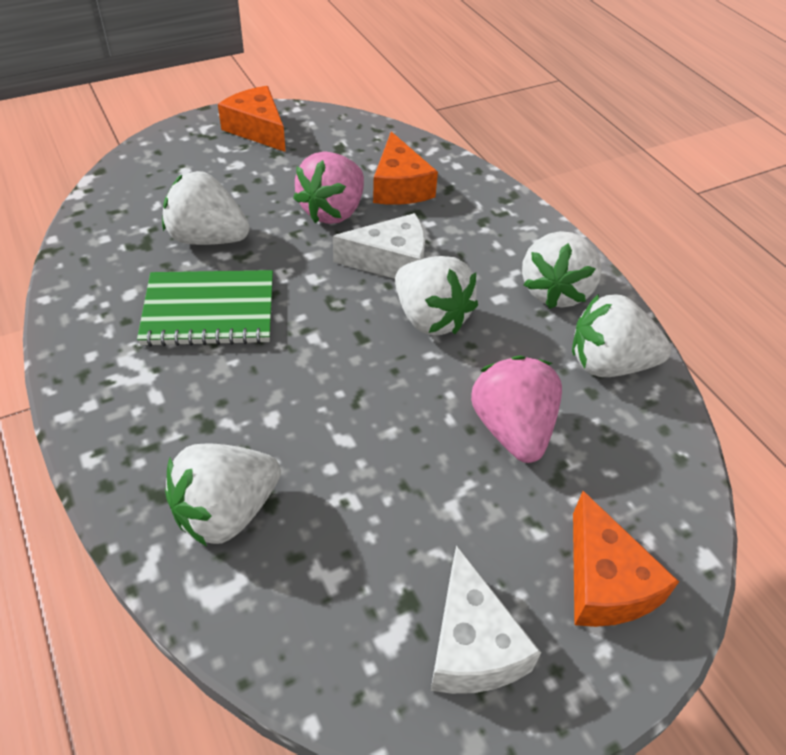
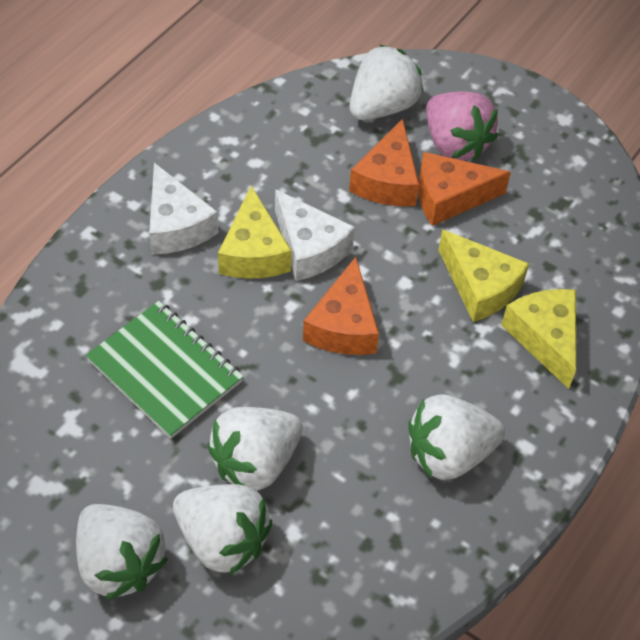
pink strawberry: [293,152,364,224] [471,355,562,463] = 2 -> [426,91,498,161] = 1
yellow cheese: none = 0 -> [218,186,292,279] [438,229,529,322] [501,289,576,389] = 3

